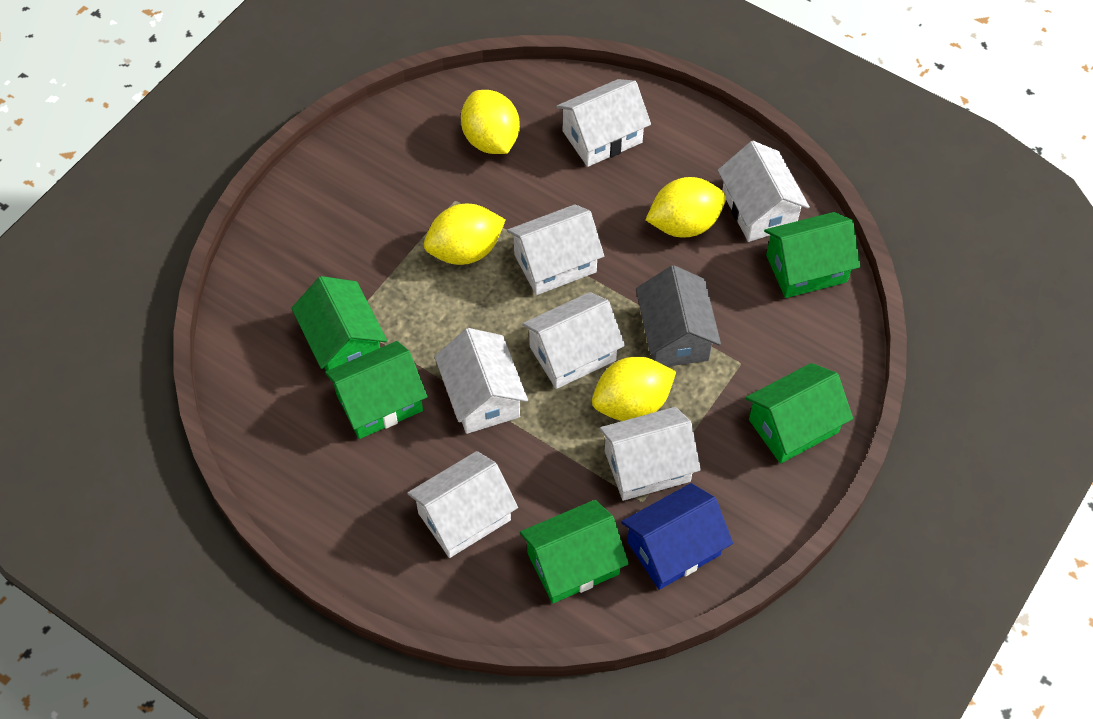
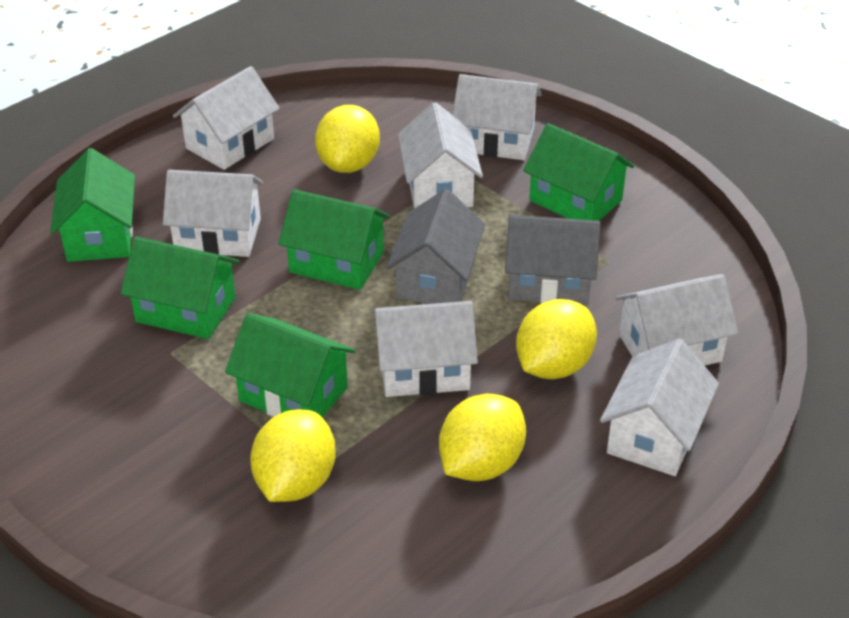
blue house: [621,483,733,590] = 1 -> none = 0
grey house: [636,265,721,367] = 1 -> [386,189,485,304] [505,215,601,306] = 2

